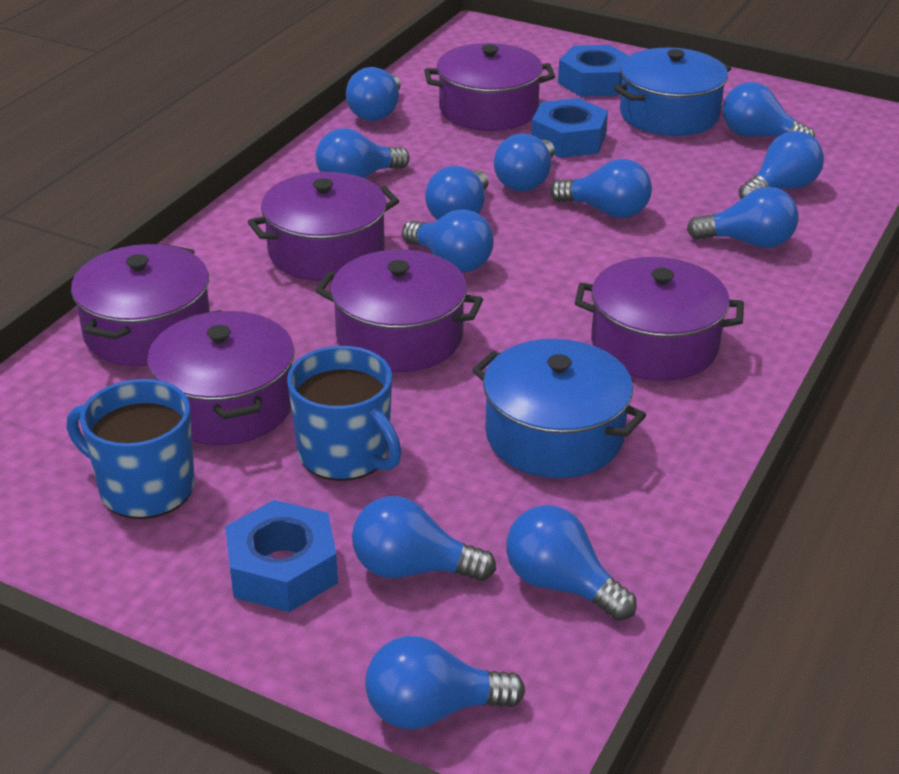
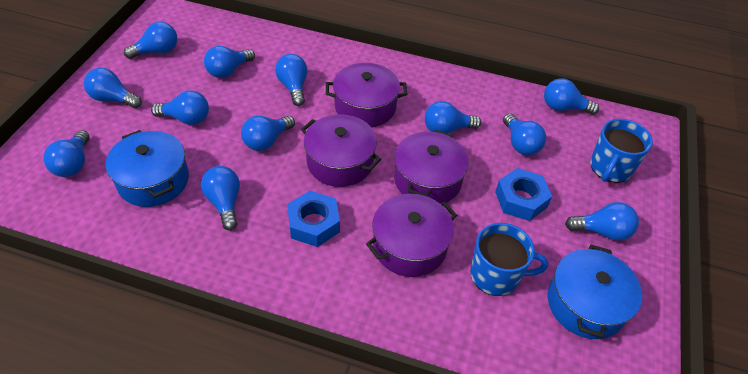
blue nut: [225,500,338,612] [531,98,608,158] [558,45,629,97] = 3 -> [287,191,340,247] [495,168,552,221] = 2
purple pot: [71,244,210,366] [147,310,294,445] [248,172,399,281] [316,250,483,372] [424,43,555,131] [575,257,744,381] = 6 -> [301,115,381,187] [326,63,407,127] [366,194,457,277] [394,130,469,203] = 4

